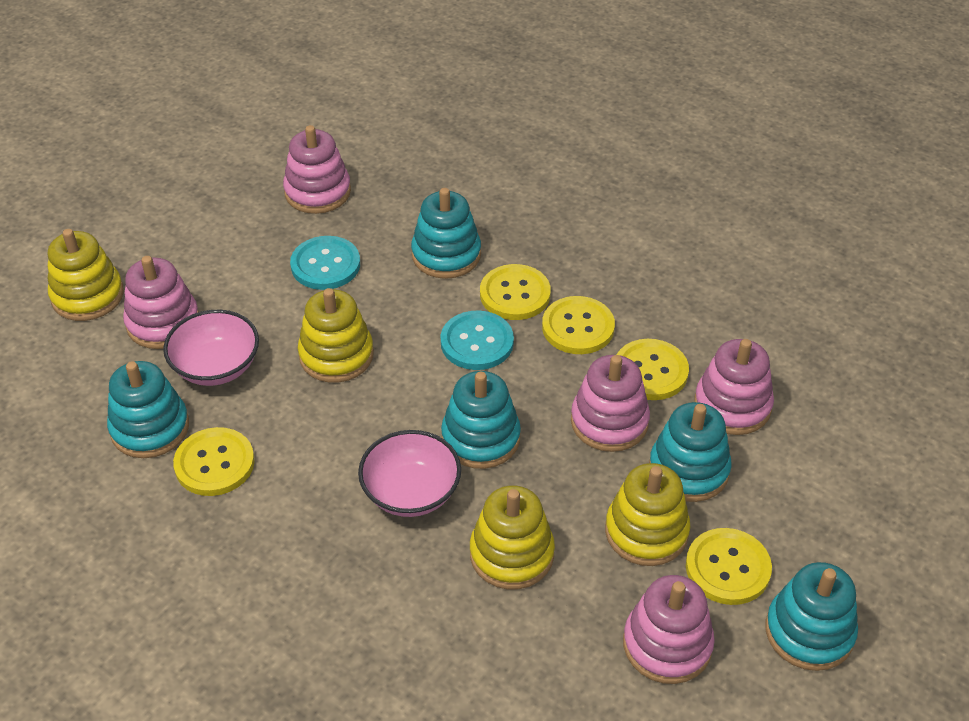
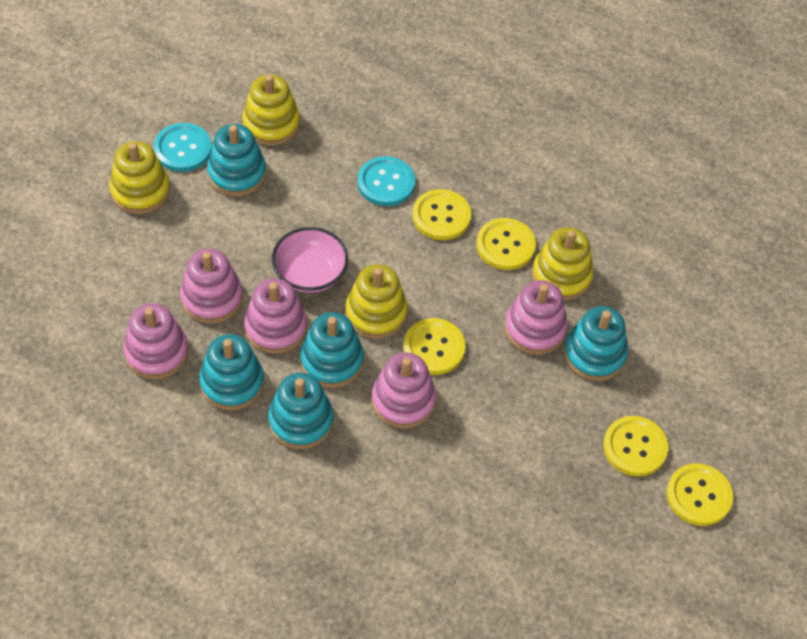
pink bowl: [163,310,259,386] [358,430,461,517] = 2 -> [272,227,348,293] = 1

